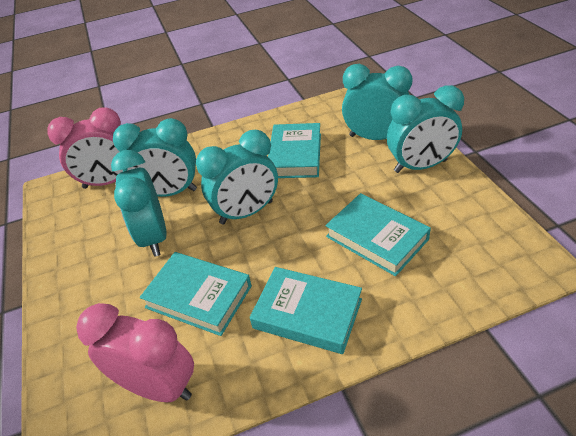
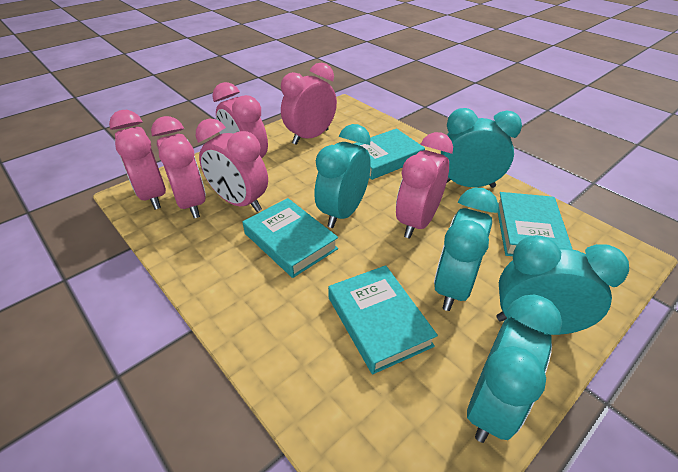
pink clock: [47,107,123,189] [76,303,194,402] = 2 -> [109,110,166,210] [151,116,206,218] [196,118,268,212] [212,82,268,158] [281,63,337,145] [396,132,453,239] = 6

